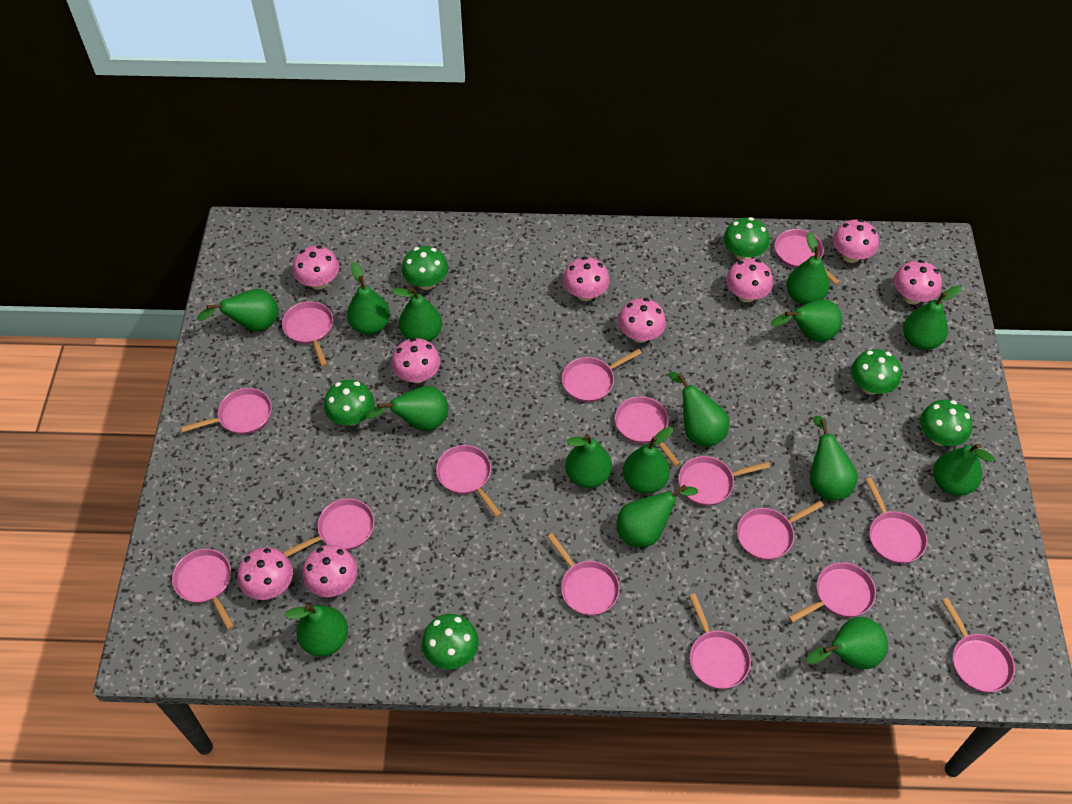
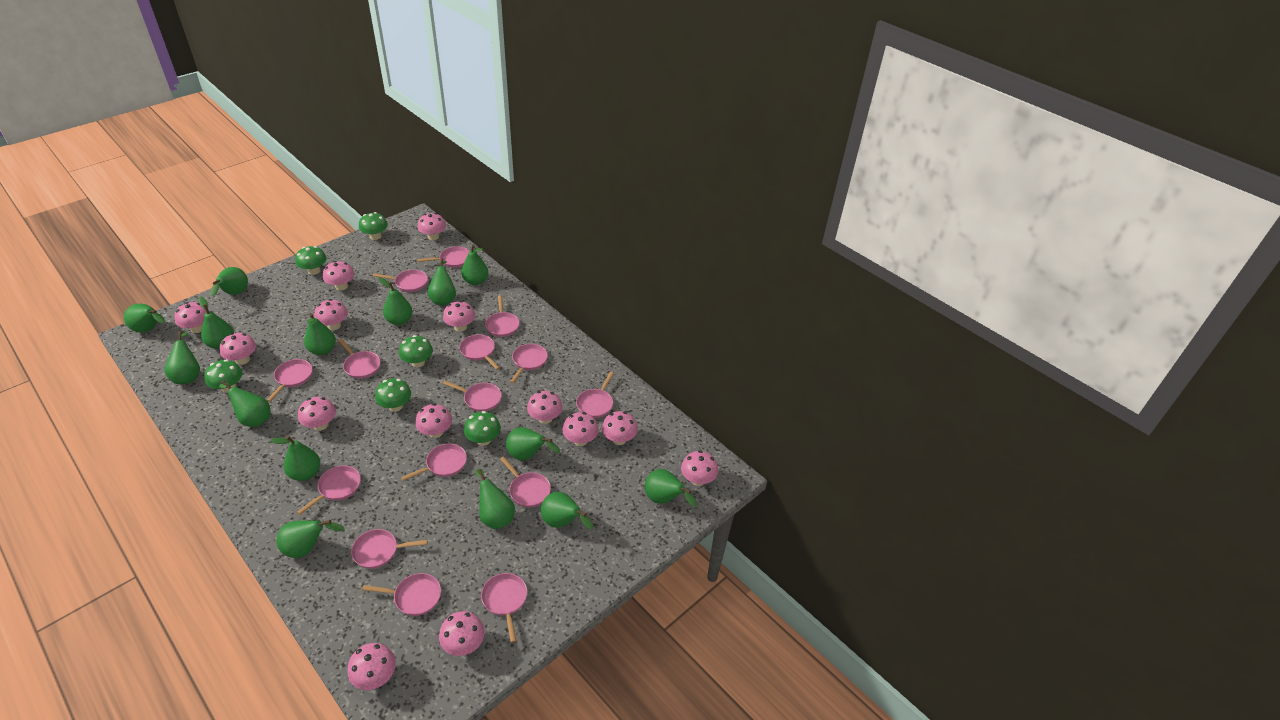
pink mushroom: [238,547,293,600] [293,246,339,290] [302,545,357,597] [391,338,440,383] [563,257,610,301] [618,298,666,343] [726,258,773,303] [833,219,879,263] [894,260,942,305] = 9 -> [174,302,210,333] [220,333,256,365] [298,397,336,431] [314,299,348,330] [323,261,354,290] [348,643,396,690] [415,403,452,438] [418,213,446,240] [439,611,485,656] [443,301,475,332] [527,391,563,424] [562,412,599,446] [602,411,638,445] [681,450,718,486] = 14

